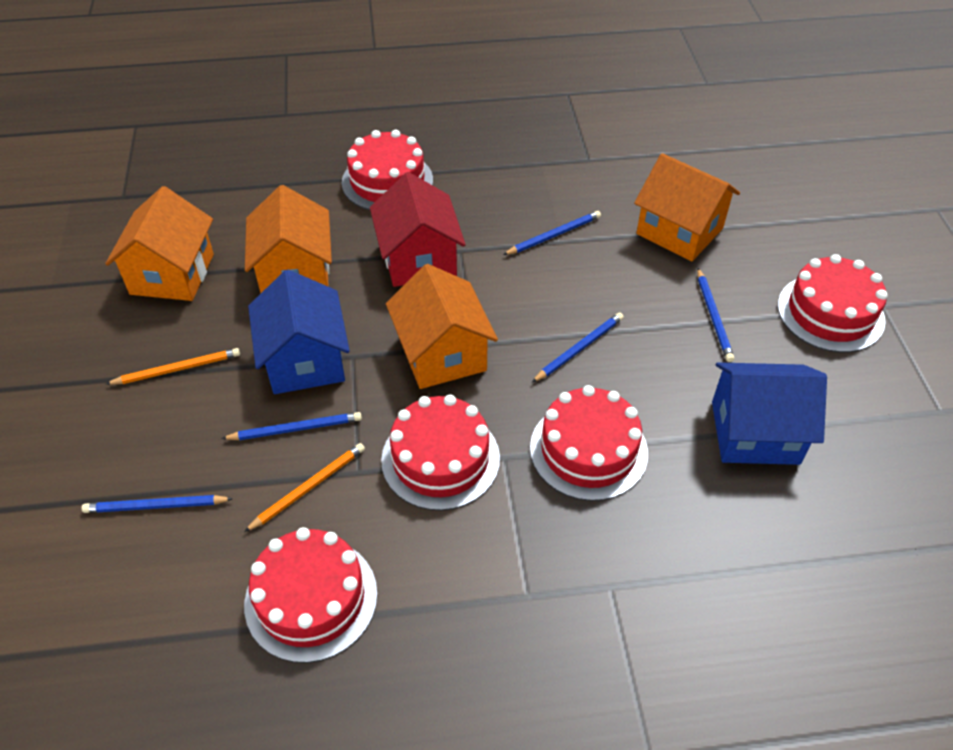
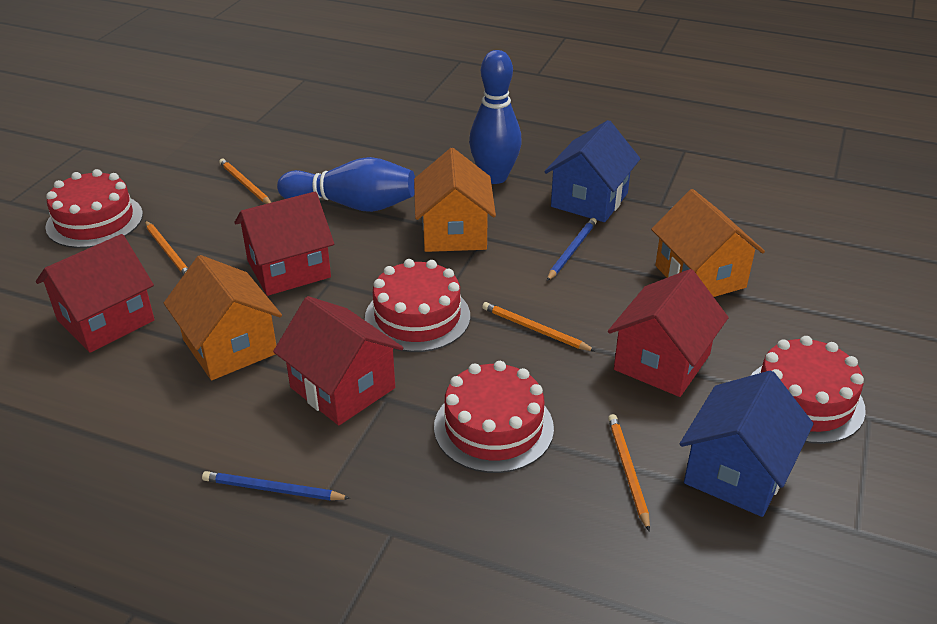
blue bowling pin: none = 0 -> [277,157,415,212] [469,50,522,184] = 2
blue pencil: [82,495,233,513] [221,412,362,440] [503,211,601,255] [532,313,624,382] [697,268,734,362] = 5 -> [202,471,350,501] [547,218,597,281] = 2
orange house: [105,186,214,301] [245,185,332,293] [386,264,498,389] [634,153,740,262] = 4 -> [164,255,282,380] [414,148,496,252] [651,189,765,297] = 3
orange pencil: [106,348,240,385] [244,443,365,532] = 2 -> [145,221,188,275] [219,158,271,204] [482,302,595,351] [608,414,650,532] = 4
red cake: [244,527,377,663] [342,130,433,210] [381,394,500,511] [530,385,648,501] [778,254,888,353] = 5 -> [45,169,143,248] [365,259,470,352] [434,361,554,473] [750,336,866,444] = 4
red house: [370,172,466,287] = 1 -> [36,234,155,353] [235,192,334,296] [273,296,404,425] [608,269,729,397] = 4

